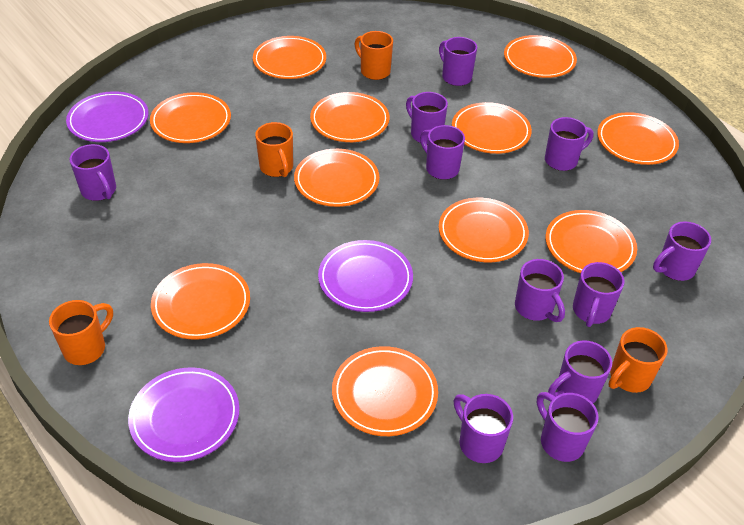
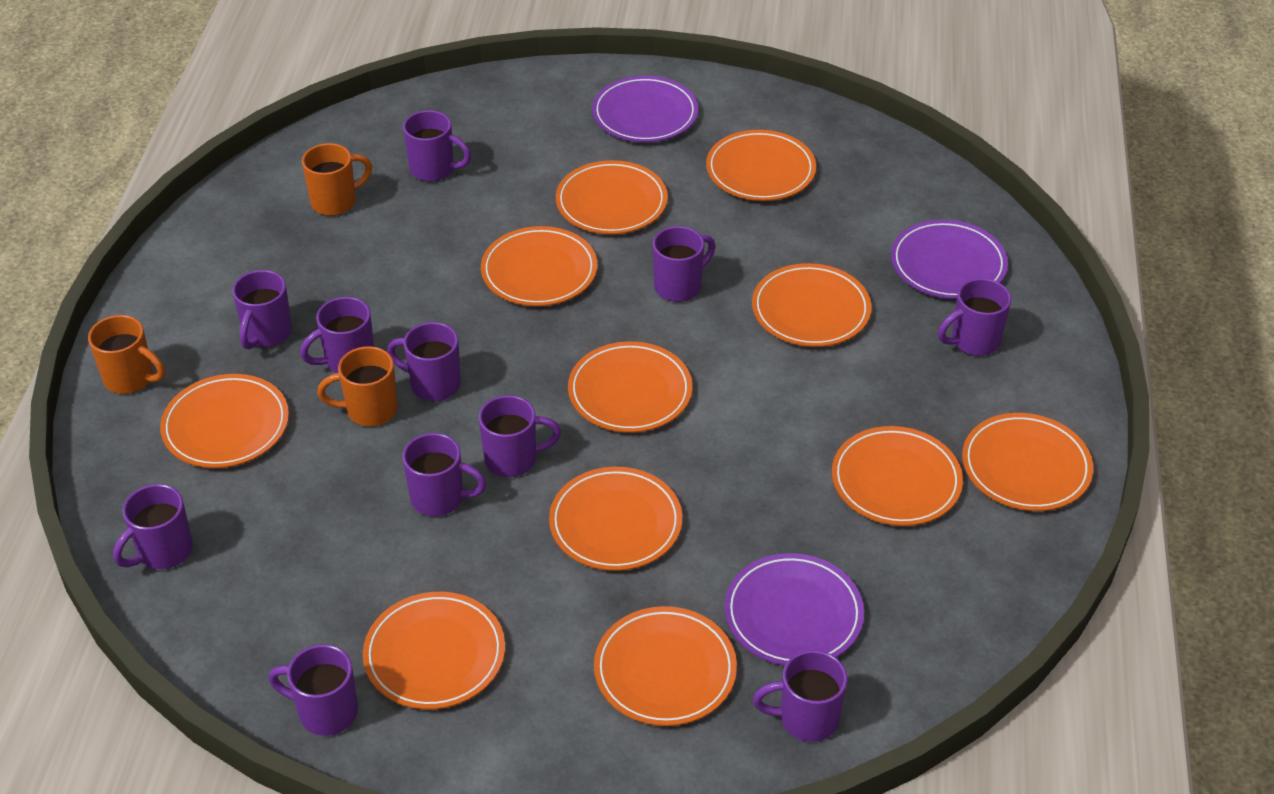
orange mug: [49,300,113,365] [255,122,293,177] [355,31,393,80] [608,327,668,393] = 4 -> [88,315,165,394] [302,143,372,216] [317,346,398,427] = 3

